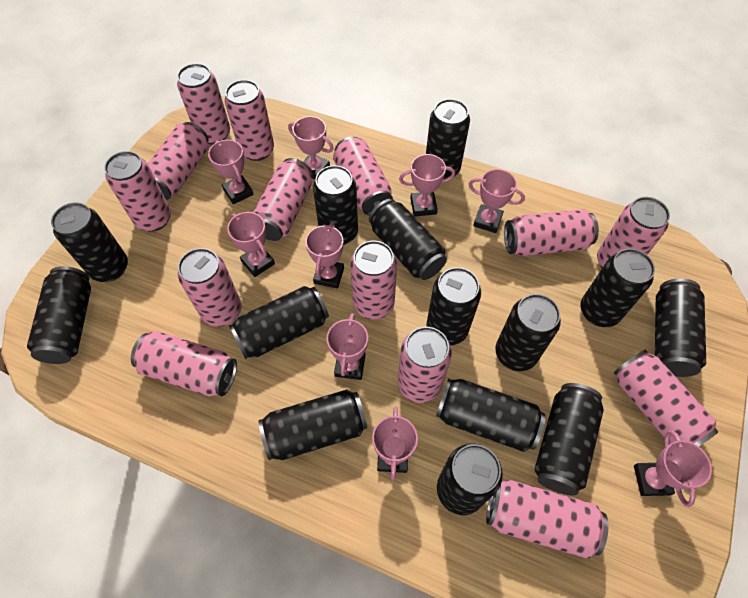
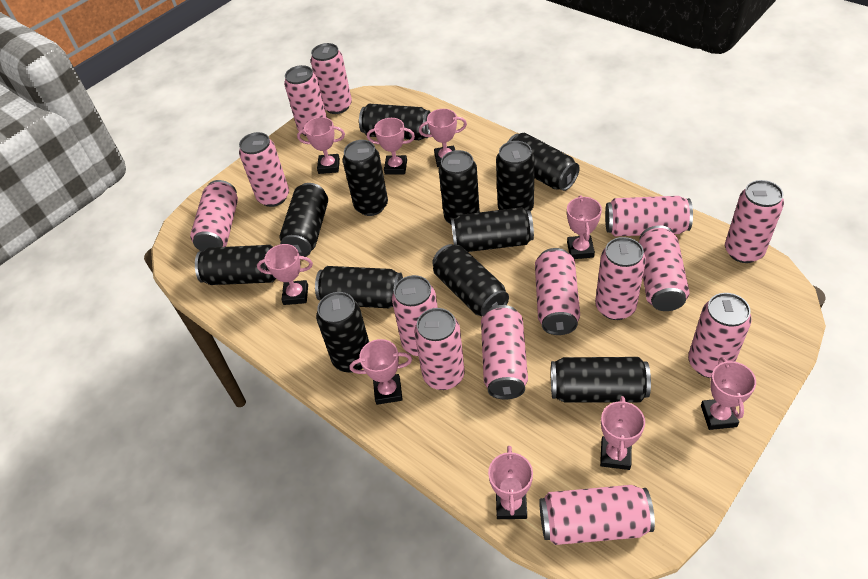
black can: [27,266,91,364] [51,202,128,282] [229,286,329,359] [259,390,367,460] [313,165,358,245] [369,199,447,280] [426,99,470,179] [427,267,481,345] [436,379,546,452] [437,444,503,515] [495,294,561,371] [534,383,604,495] [580,249,655,327] [655,278,706,377] = 14 -> [195,245,276,285] [280,183,328,257] [315,266,403,308] [316,292,369,373] [343,140,388,216] [359,104,431,140] [432,244,509,317] [439,150,480,224] [451,207,534,252] [496,141,535,211] [508,133,580,191] [551,357,651,403] = 12

